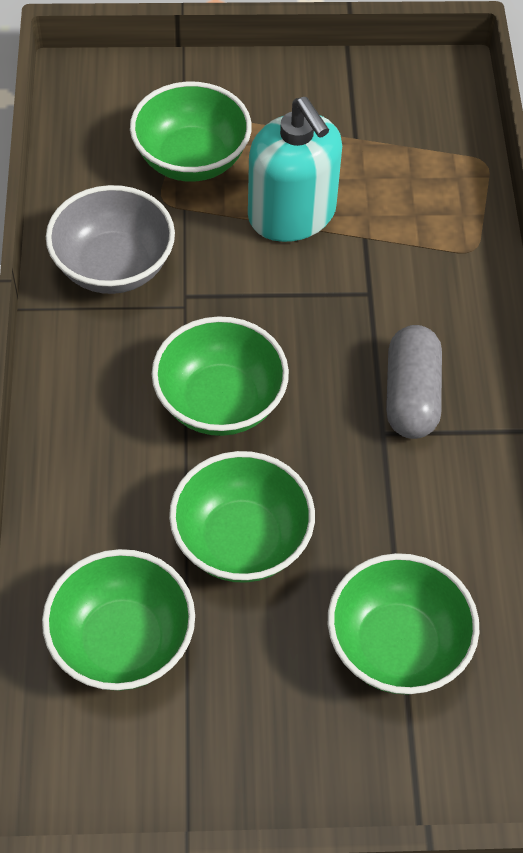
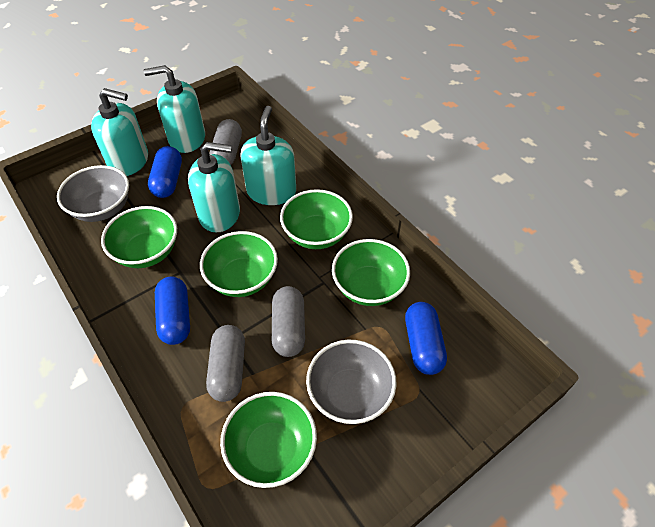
blue capsule: none = 0 -> [148,146,182,198] [155,276,190,345] [405,302,447,375] = 3
grey bowl: [46,185,175,294] = 1 -> [57,165,129,222] [306,340,396,424] = 2
grey capsule: [386,325,442,439] = 1 -> [206,325,245,402] [210,119,242,165] [272,286,305,357] = 3
turquoise soap dispenser: [248,97,342,242] = 1 -> [91,88,148,176] [144,65,205,153] [188,142,240,232] [240,106,296,205] = 4

